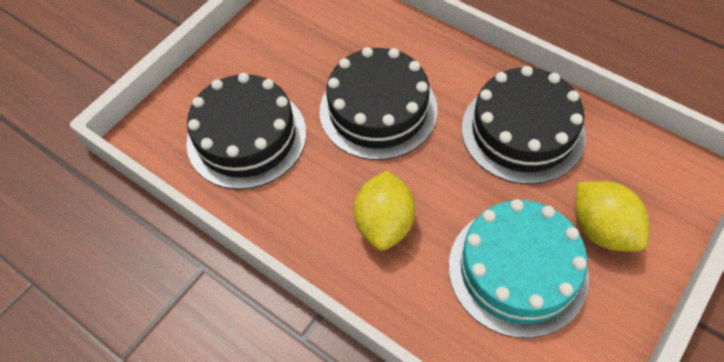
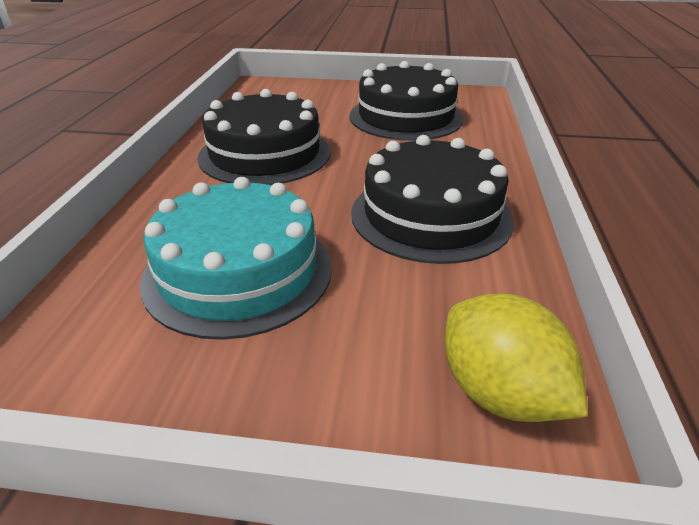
yellow lemon: [354,171,415,250] [575,181,649,251] = 2 -> [445,293,588,422] = 1

